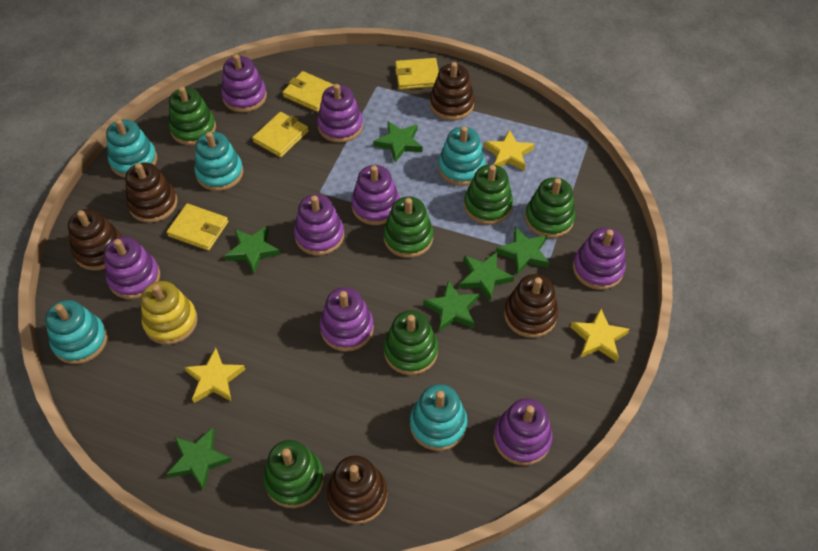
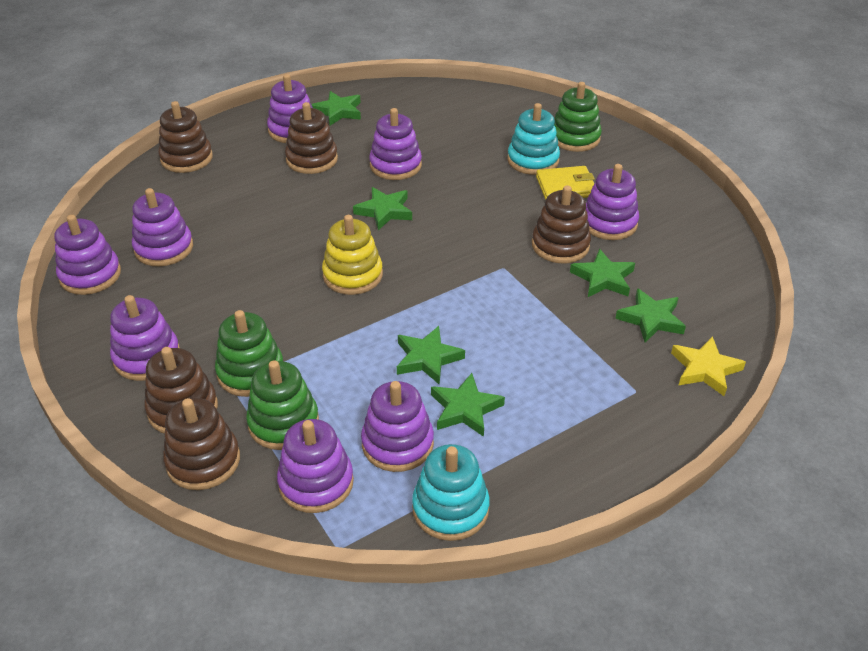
green stacking toy: [169,86,216,145] [263,440,324,508] [384,197,433,258] [384,310,438,375] [464,164,513,225] [525,177,575,238] = 6 -> [215,310,283,397] [246,360,319,450] [554,82,602,152] = 3
turquoise stacking toy: [45,300,108,364] [106,119,157,178] [194,132,243,191] [410,384,467,451] [438,126,485,186] = 5 -> [412,444,490,541] [507,103,560,175] = 2
yellow star: [184,348,245,403] [484,129,535,171] [570,308,630,362] = 3 -> [671,336,746,396] = 1
yellow wallet: [167,203,228,251] [252,112,309,157] [282,71,334,112] [395,58,439,90] = 4 -> [536,166,595,200] = 1

